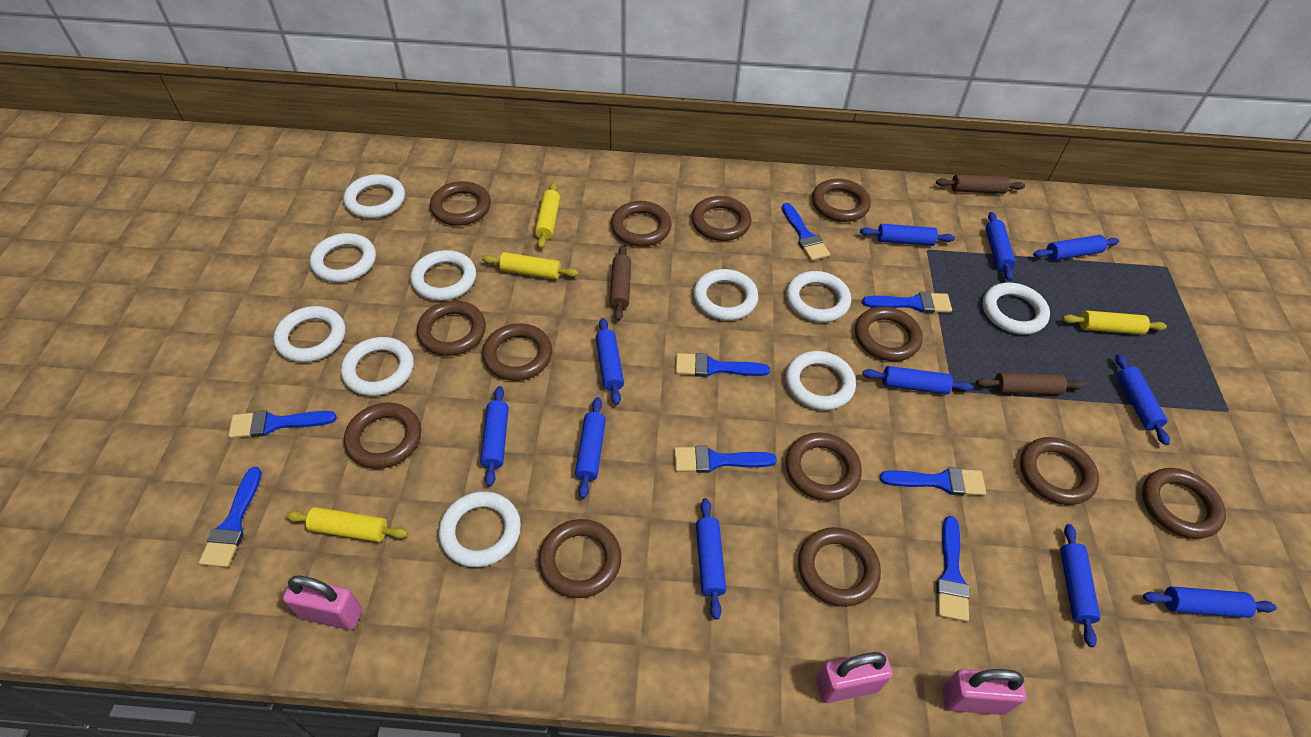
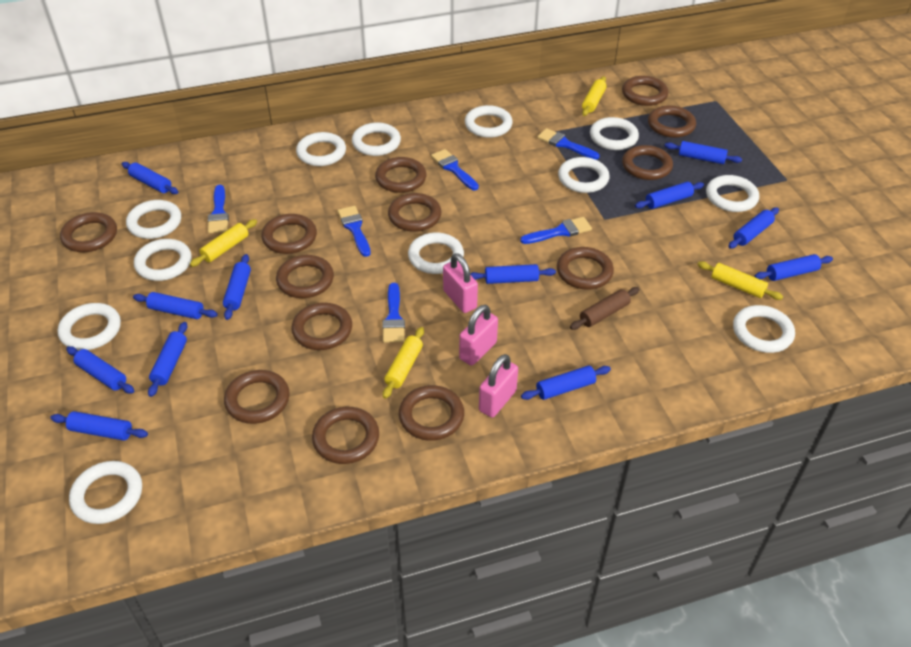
blue brush: [199,467,262,568] [228,410,337,438] [674,446,777,473] [675,353,770,377] [782,203,830,261] [862,292,952,313] [879,467,986,496] [936,516,970,622] = 8 -> [208,185,229,233] [338,206,371,257] [382,283,405,343] [431,149,479,190] [520,217,592,244] [537,128,600,160] = 6
blue rolling pin: [480,386,509,487] [575,397,606,499] [596,318,624,405] [696,498,726,620] [860,224,955,246] [862,366,973,394] [986,212,1015,281] [1033,235,1119,261] [1060,524,1100,647] [1115,354,1170,445] [1143,586,1277,618] = 11 -> [50,411,148,441] [66,346,134,394] [122,162,178,194] [133,292,218,319] [148,322,187,397] [223,254,251,320] [470,264,556,284] [521,366,611,400] [635,182,704,209] [665,141,742,164] [728,207,779,249] [754,254,833,281] = 12
brown rolling pin: [610,245,631,321] [936,174,1025,194] [976,373,1085,395] = 3 -> [570,287,640,330] = 1
white ring: [273,306,345,362] [310,233,376,282] [341,337,414,396] [343,174,405,218] [410,250,476,301] [438,491,521,567] [693,269,758,321] [786,271,851,322] [786,351,856,410] [983,283,1050,335] = 10 -> [57,303,121,350] [69,461,142,524] [126,200,181,239] [134,239,192,281] [296,132,346,166] [352,122,401,156] [408,233,464,274] [465,105,513,138] [558,157,609,193] [590,117,639,150] [706,175,759,212] [733,305,795,353] = 12

